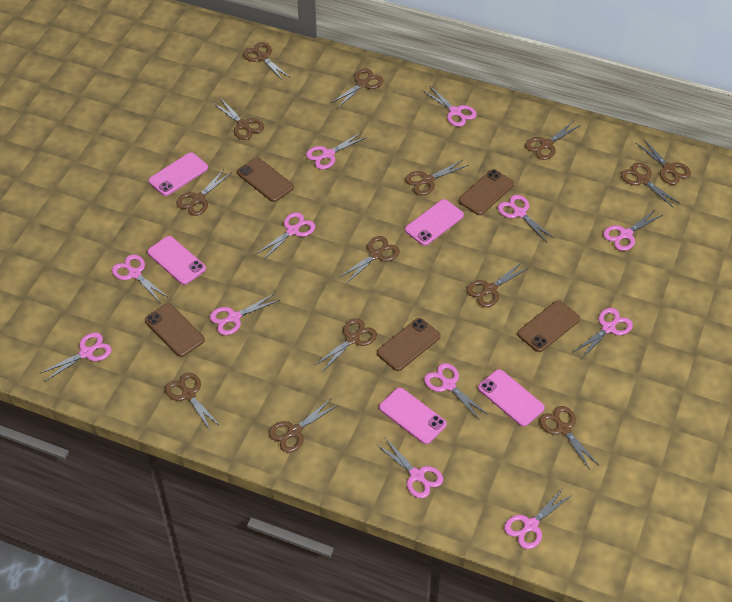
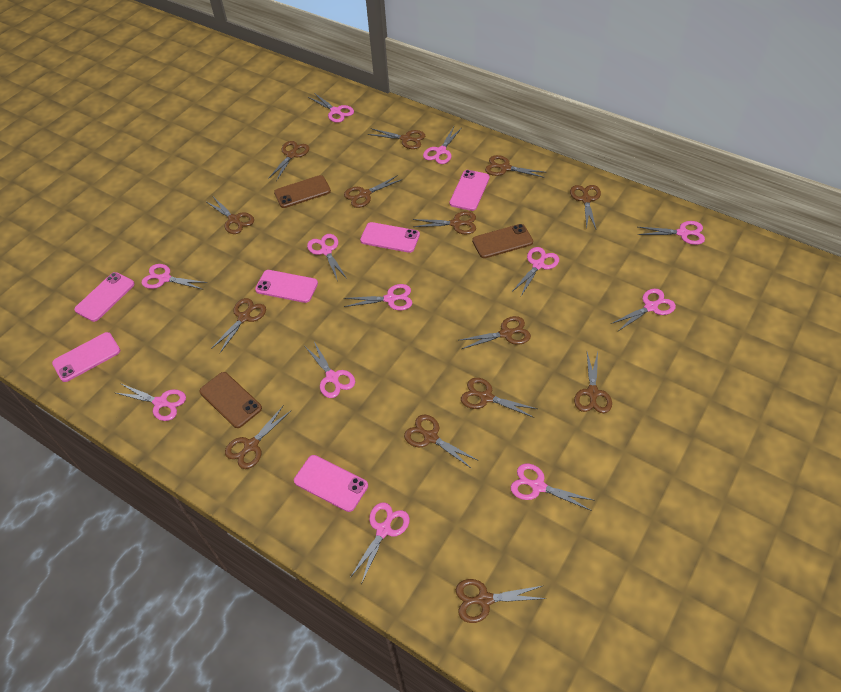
brown phone: [145,303,205,357] [237,158,294,202] [377,318,440,371] [459,169,514,215] [517,301,580,352] = 5 -> [200,372,262,428] [274,175,331,208] [472,224,533,258] = 3
pink phone: [147,236,206,285] [148,152,208,196] [379,387,447,444] [405,199,464,246] [478,369,545,427] = 5 -> [52,332,121,382] [74,272,135,322] [255,270,318,303] [294,455,368,512] [360,222,420,253] [449,170,490,211] = 6

